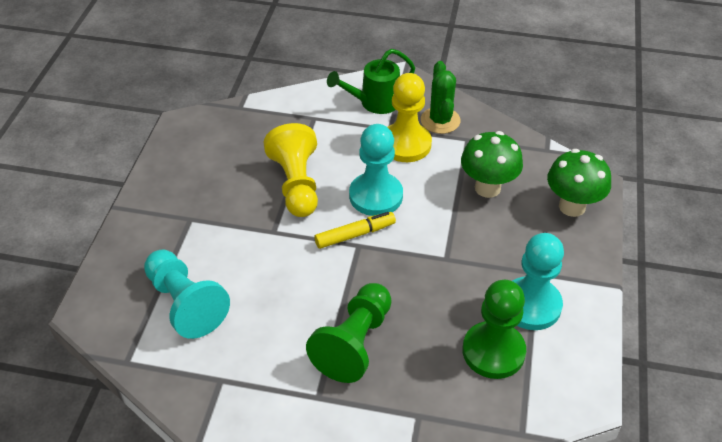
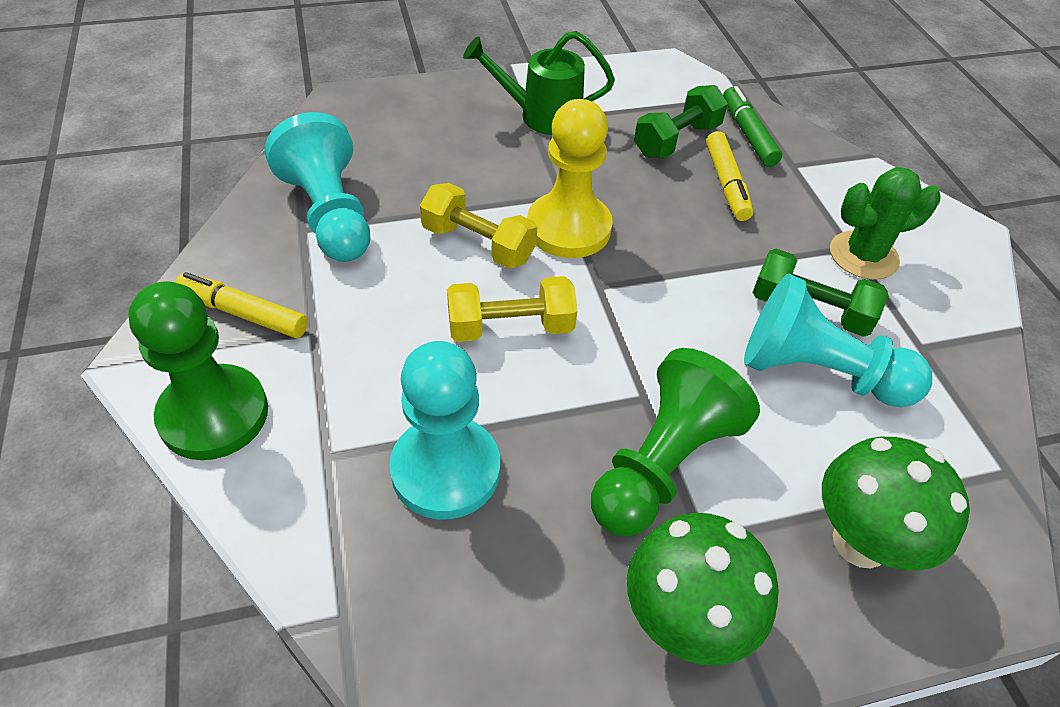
green dumbbell: none = 0 -> [634,85,728,158] [752,249,888,337] = 2
green marker: none = 0 -> [723,86,782,167] = 1
yellow dumbbell: none = 0 -> [420,183,537,269] [447,276,577,342] = 2
yellow marker: [314,212,396,249] = 1 -> [175,272,308,338] [706,131,753,221] = 2
yellow pawn: [264,123,318,217] [387,73,432,162] = 2 -> [527,99,613,258] = 1

